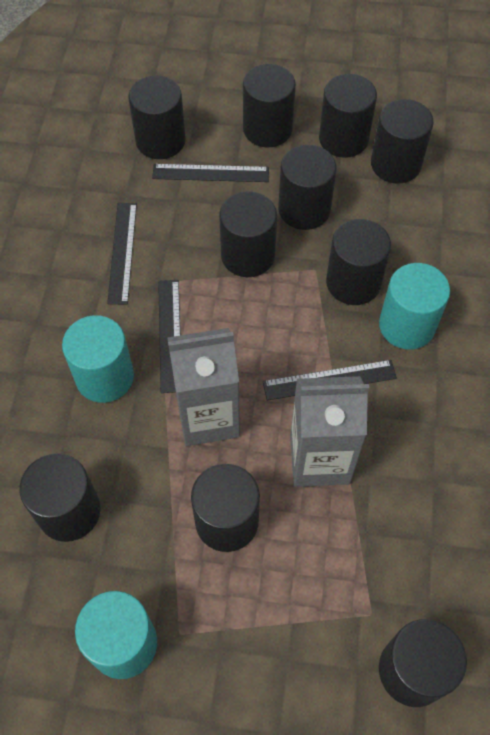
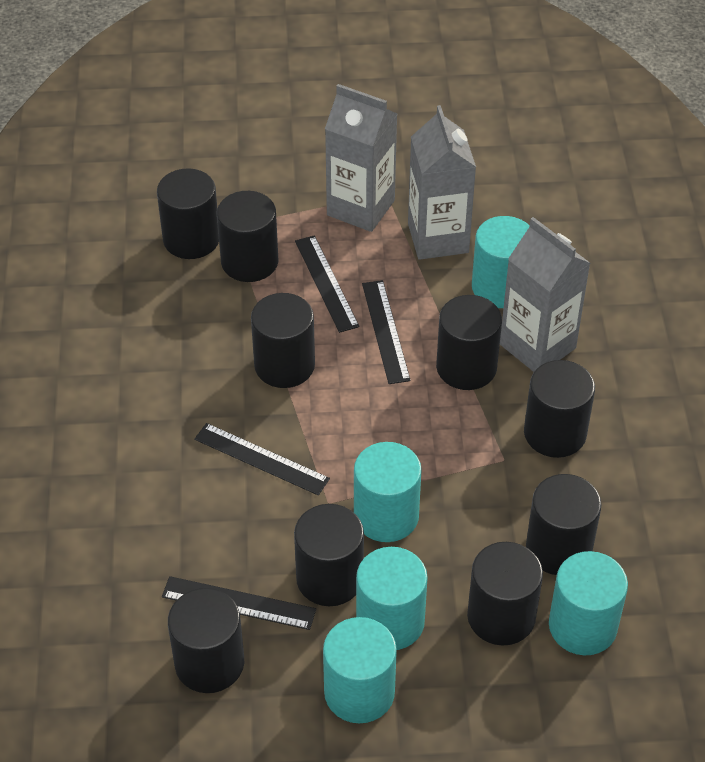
black cylinder: [19,453,100,542] [128,76,186,159] [191,464,260,552] [219,191,277,277] [243,64,296,147] [278,145,337,230] [319,74,377,158] [326,219,391,305] [371,99,434,184] [379,619,467,707] = 10 -> [157,168,219,259] [168,588,244,693] [217,191,279,282] [251,293,315,388] [294,504,364,606] [436,295,502,390] [467,542,543,646] [524,360,595,458] [526,474,602,575] = 9
grey carton: [167,328,240,446] [290,376,369,487] = 2 -> [325,84,397,232] [408,105,476,260] [500,217,590,372] = 3
turquoise cylinder: [62,315,134,403] [75,591,157,679] [379,263,450,350] = 3 -> [323,617,397,723] [354,442,422,542] [356,547,428,650] [472,216,530,308] [549,551,628,655] = 5

